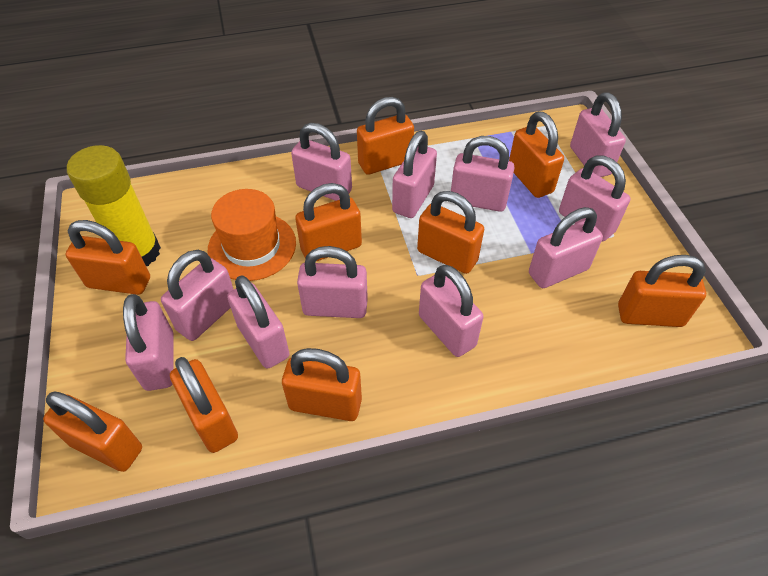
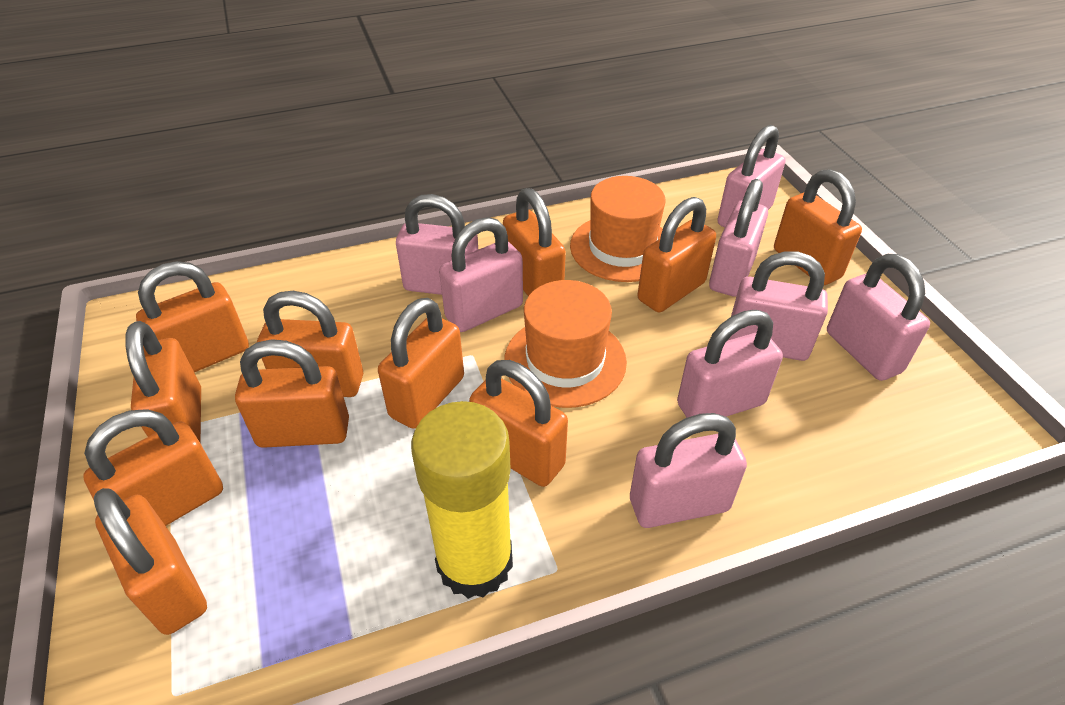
orange hat: [208,189,296,281] = 1 -> [504,280,627,408] [570,176,666,282] = 2
orange padlock: [43,391,142,472] [66,220,150,295] [170,357,238,453] [282,348,362,421] [295,183,362,261] [357,97,414,175] [417,191,484,274] [509,112,564,198] [618,255,706,327] = 9 -> [83,409,223,526] [94,488,207,635] [125,321,201,443] [136,261,249,372] [235,339,349,448] [257,291,363,397] [378,298,464,429] [469,360,568,487] [503,188,566,296] [637,197,716,312] [774,169,862,285] = 11
pink padlock: [123,294,174,391] [161,250,234,341] [227,275,290,368] [291,123,352,201] [297,246,368,318] [392,131,437,218] [419,265,484,357] [451,136,515,212] [529,207,603,288] [559,156,630,241] [570,93,626,177] = 11 -> [396,194,478,295] [439,217,523,332] [630,413,747,528] [677,310,783,418] [709,179,768,297] [717,125,786,228] [727,251,828,361] [827,254,930,381] = 8

